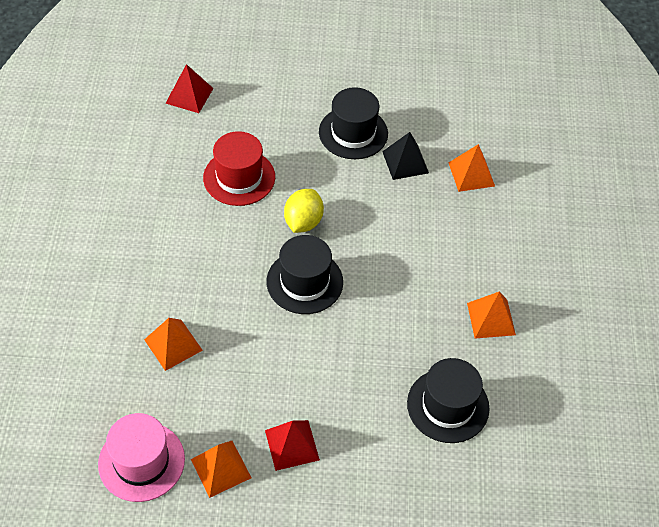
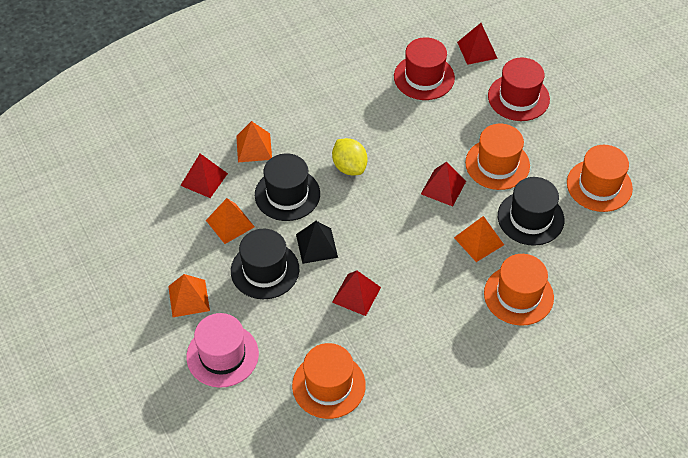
orange hat: none = 0 -> [292,343,366,419] [465,124,530,190] [484,254,554,326] [567,145,633,212] = 4
red hat: [203,131,275,206] = 1 -> [394,37,455,100] [488,58,550,121] = 2
red pyramid: [165,64,214,113] [265,420,320,471] = 2 -> [180,154,228,198] [332,270,381,316] [421,161,466,207] [457,23,498,65] = 4

